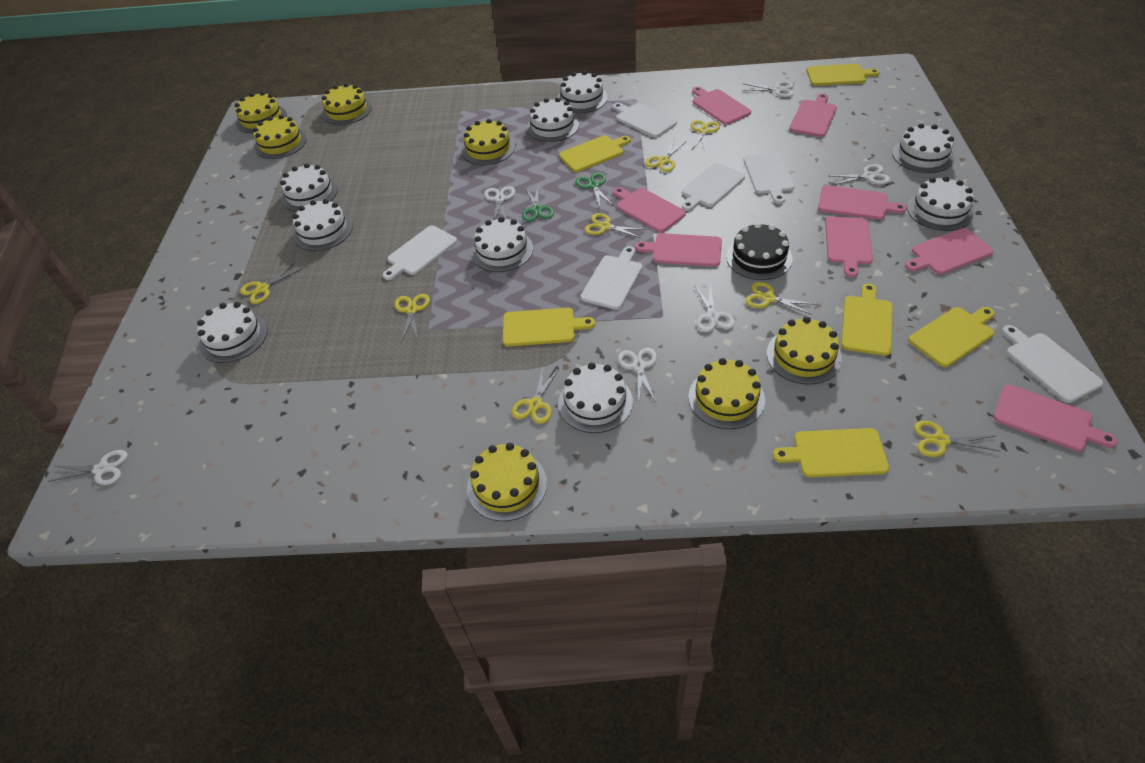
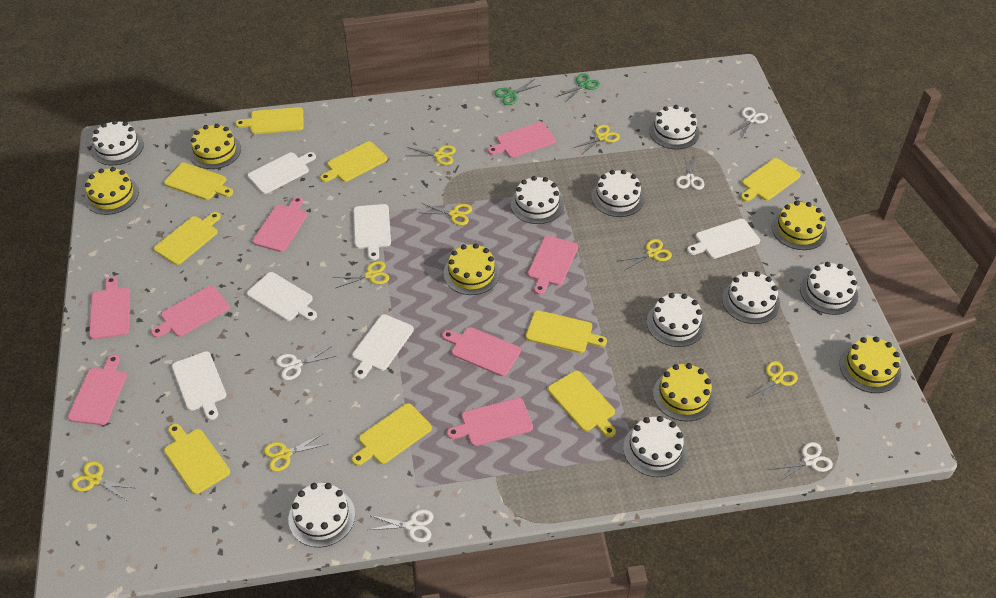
black cake: [726,222,792,280] = 1 -> none = 0
white scissors: [48,450,128,485] [484,186,515,220] [618,348,657,405] [695,285,735,332] [743,81,794,97] [831,164,890,185] = 6 -> [276,346,336,380] [368,509,433,543] [676,155,704,190] [730,107,768,139] [769,442,833,482] = 5
yellow cake: [235,91,287,133] [253,115,307,159] [322,83,372,125] [461,119,515,165] [467,443,547,521] [688,358,765,429] [767,317,842,385] = 7 -> [85,167,139,215] [189,124,241,169] [444,243,500,295] [653,363,715,421] [772,201,827,250] [840,337,901,393] = 6
yellow cutting board: [503,308,595,347] [559,135,631,172] [773,428,889,477] [807,64,880,86] [841,283,893,356] [908,307,995,367] = 6 -> [154,212,221,265] [164,163,233,200] [164,424,230,494] [235,107,304,134] [320,141,387,182] [352,403,432,466] [526,310,607,353] [548,371,616,438] [741,158,801,202] = 9

